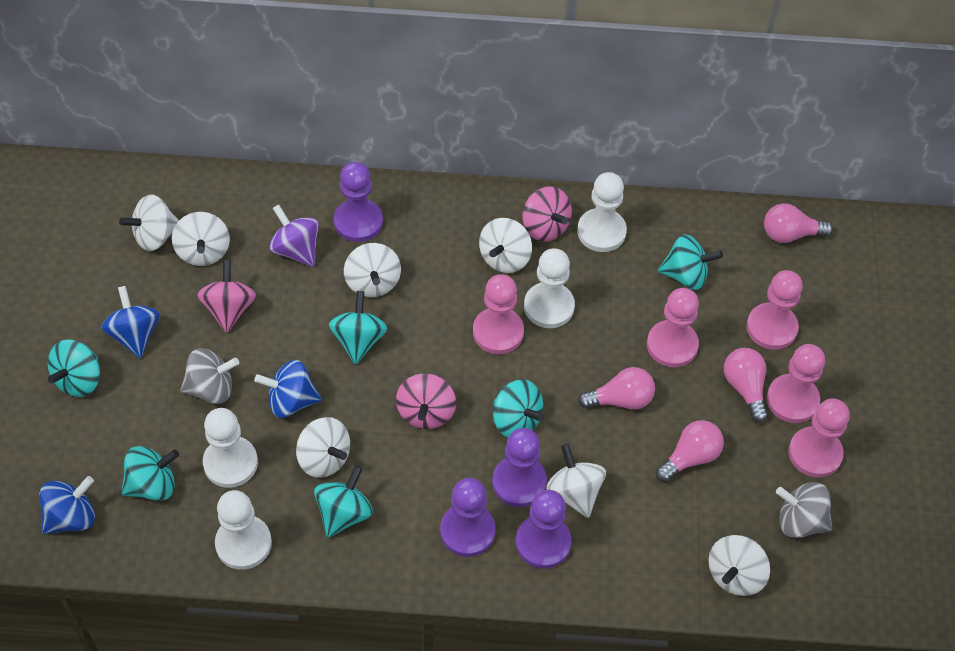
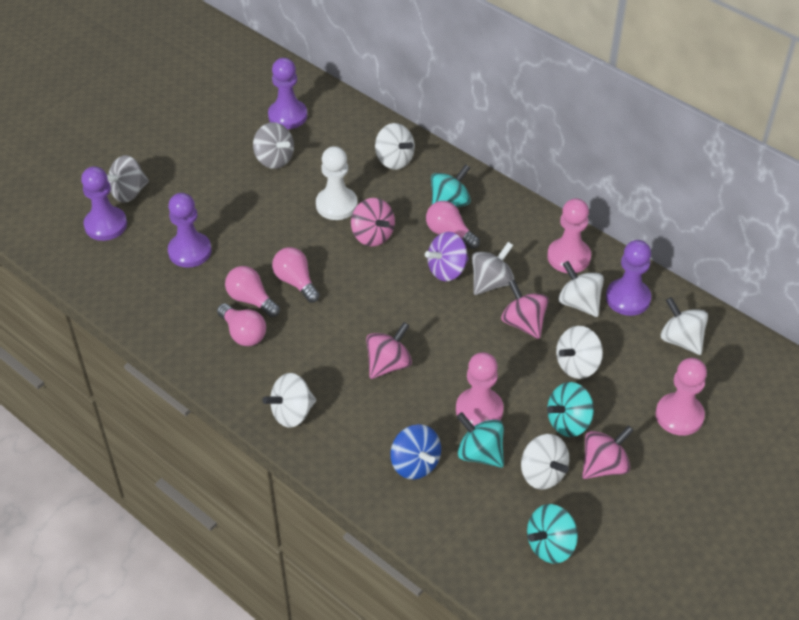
blue spinning top: [39,476,95,534] [101,286,160,358] [254,360,322,418] = 3 -> [390,424,441,479] = 1
grey spinning top: [180,348,239,404] [776,482,832,538] = 2 -> [107,155,149,203] [253,122,294,169] [472,242,515,295] = 3
pink pawn: [473,274,524,354] [647,288,699,368] [746,270,803,350] [766,344,825,423] [788,398,850,478] = 5 -> [456,352,504,426] [547,198,591,273] [656,358,707,436] = 3
pink spinning top: [197,260,256,333] [396,373,456,429] [522,186,572,242] = 3 -> [351,198,395,247] [366,322,412,379] [501,280,549,339] [582,425,634,479] = 4
turquoise spinning top: [48,339,100,397] [121,446,179,501] [314,465,373,538] [329,291,388,365] [493,379,545,438] [658,234,723,290] = 6 -> [431,164,471,207] [457,412,504,468] [527,504,578,564] [547,382,594,437] = 4
white pawn: [203,408,258,488] [215,490,272,570] [524,248,575,328] [577,172,627,252] = 4 -> [316,146,358,220] = 1
white spinning top: [119,194,179,251] [172,212,230,266] [296,417,350,478] [344,243,401,297] [479,218,532,273] [546,444,606,518] [708,535,770,596] = 7 -> [263,373,316,428] [375,123,415,170] [521,434,569,489] [556,326,603,379] [558,261,604,317] [660,297,708,355] = 6

